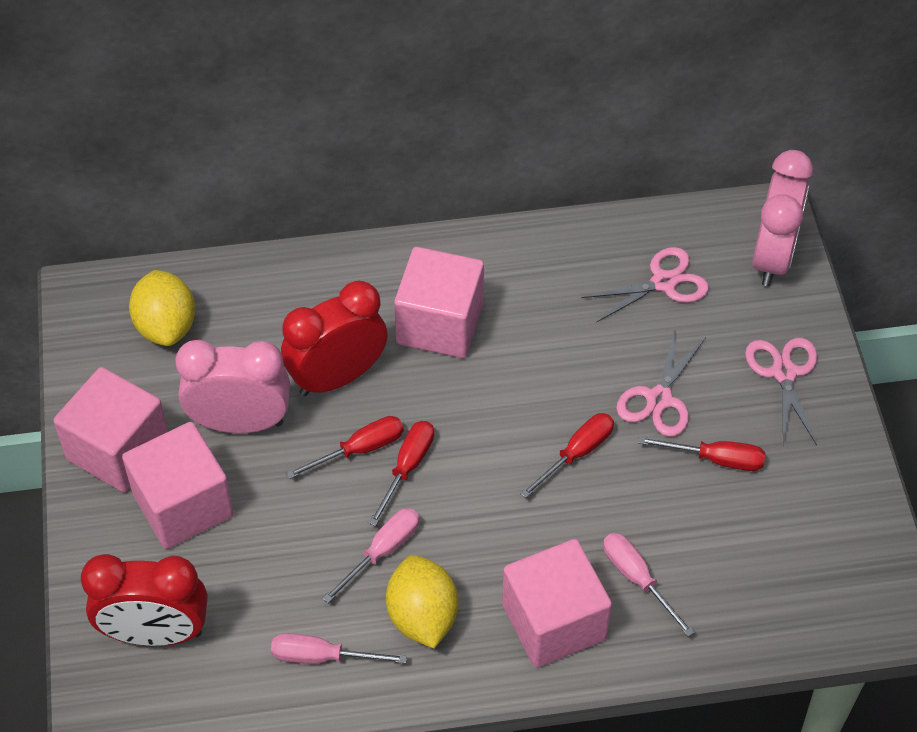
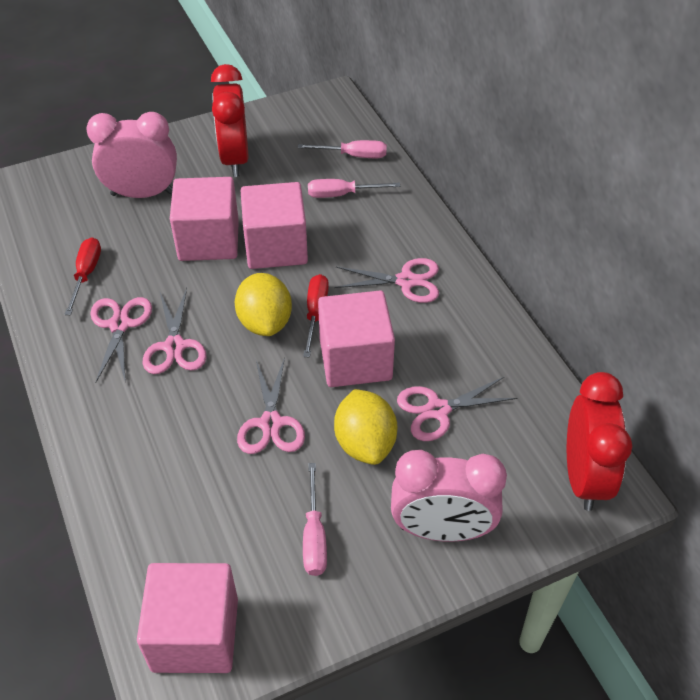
pink scissors: [581,247,709,323] [616,330,706,437] [745,338,818,446] = 3 -> [90,297,152,383] [143,288,207,374] [237,358,305,454] [334,258,439,303] [397,376,518,441] = 5
red screwdriver: [286,416,404,479] [369,421,434,526] [520,413,614,498] [638,437,765,471] = 4 -> [64,237,101,315] [303,274,329,358] = 2

